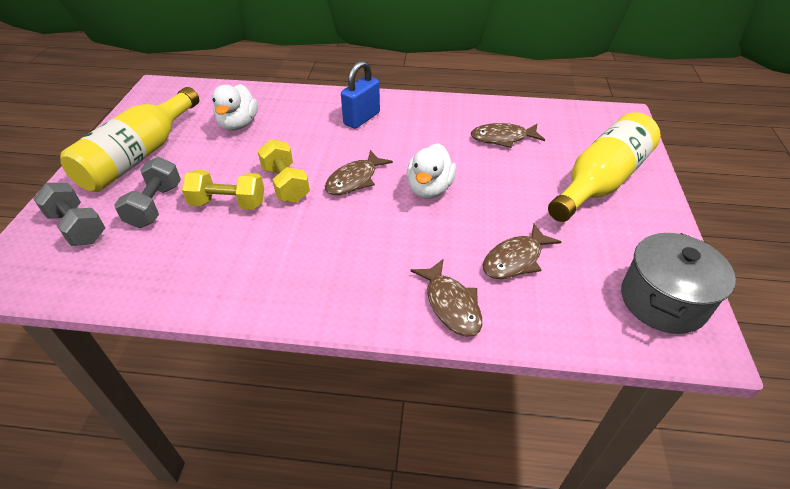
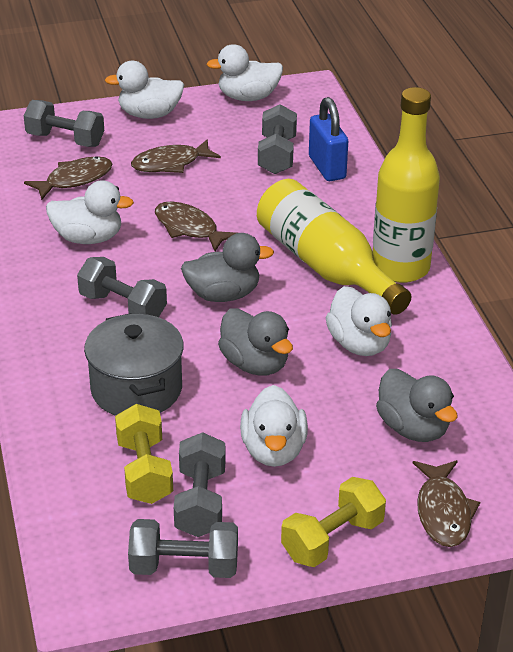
grey duck: none = 0 -> [181,233,274,302] [218,308,293,376] [376,369,458,442] = 3
grey dumbbell: [33,183,105,246] [114,157,181,228] = 2 -> [24,100,104,147] [77,257,167,317] [128,519,238,578] [174,432,226,537] [258,104,297,174] = 5
white duck: [212,84,258,131] [407,143,456,199] = 2 -> [46,180,134,244] [105,61,184,119] [206,44,283,101] [240,385,308,467] [326,286,392,356] = 5

